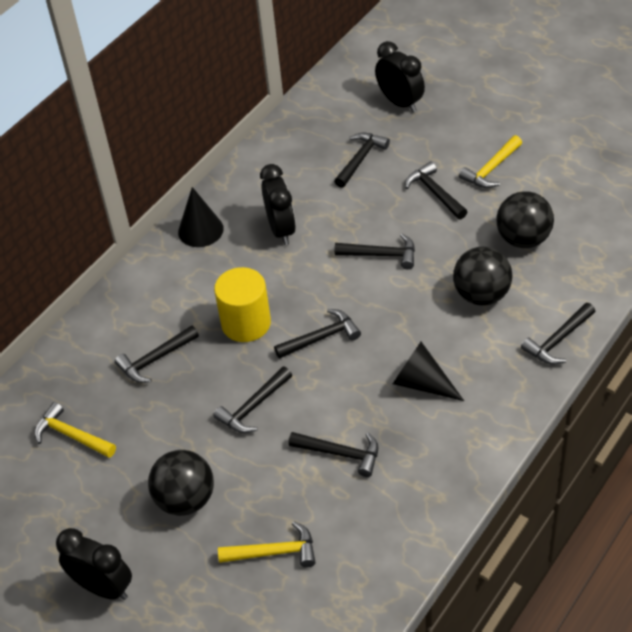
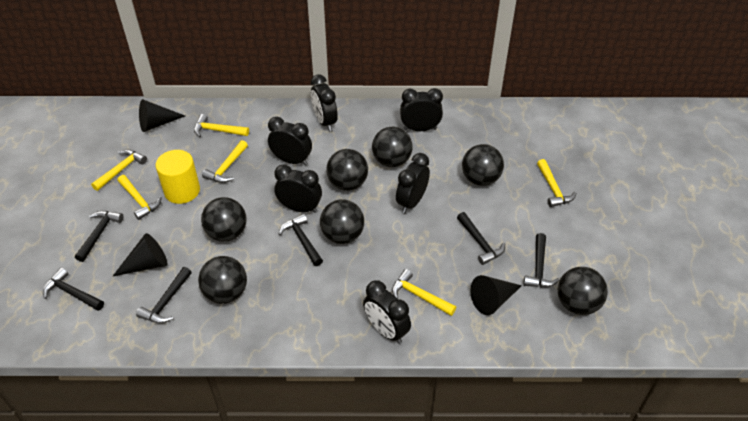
black ball: [148,450,214,516] [453,247,512,306] [497,191,554,248] = 3 -> [198,256,247,304] [201,197,247,242] [320,199,364,244] [326,149,368,191] [372,127,412,167] [462,144,504,186] [558,267,608,315] = 7
black clock: [56,528,132,600] [260,164,296,245] [375,41,425,112] = 3 -> [268,117,312,165] [274,164,322,213] [311,74,338,131] [363,280,411,344] [396,153,430,213] [400,88,443,131] = 6
black cone: [178,187,224,247] [393,342,464,401] = 2 -> [113,233,167,276] [139,99,185,132] [470,275,522,315] = 3
black hammer: [115,325,199,383] [213,366,292,433] [274,309,361,359] [288,432,378,477] [334,133,390,188] [334,234,415,269] [405,161,467,219] [521,303,595,364] = 8 -> [43,268,104,311] [75,211,123,262] [136,267,192,323] [279,214,323,266] [457,212,505,265] [523,233,559,288] = 6
yellow hammer: [34,402,116,458] [218,521,315,567] [459,135,522,188] = 3 -> [91,149,147,191] [118,175,162,220] [194,114,249,137] [202,140,248,183] [392,269,456,316] [537,159,577,207] = 6

